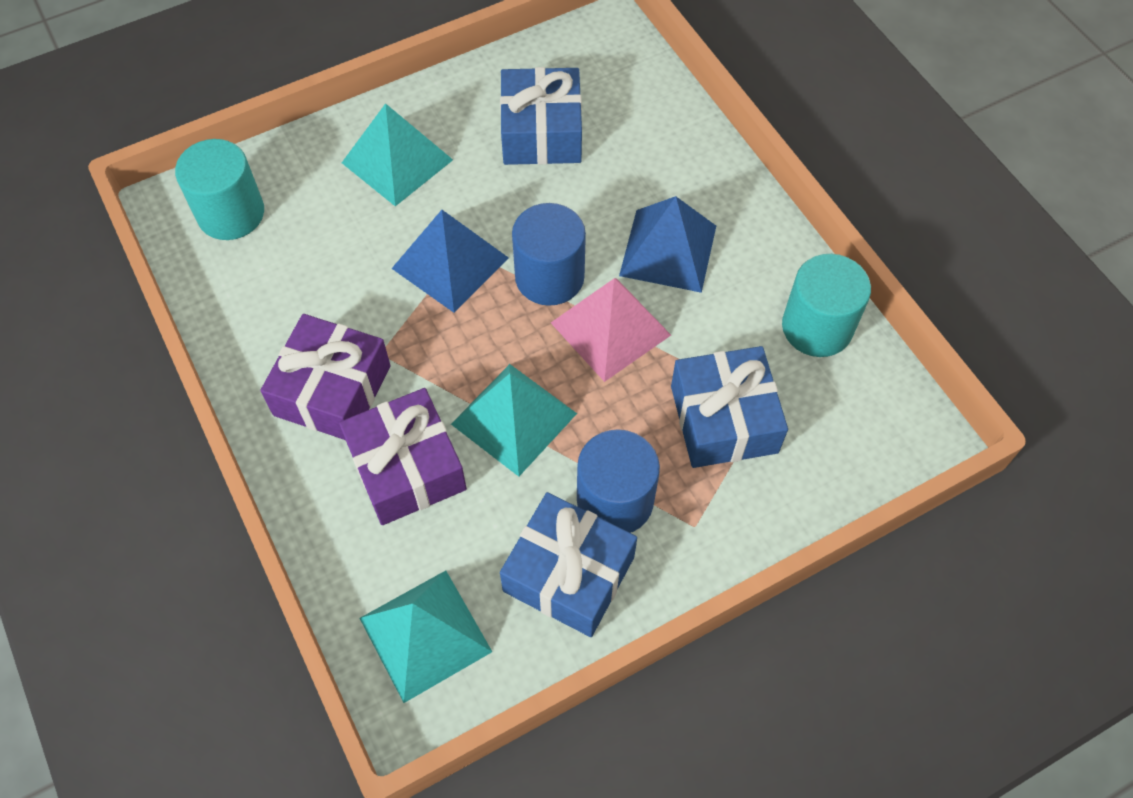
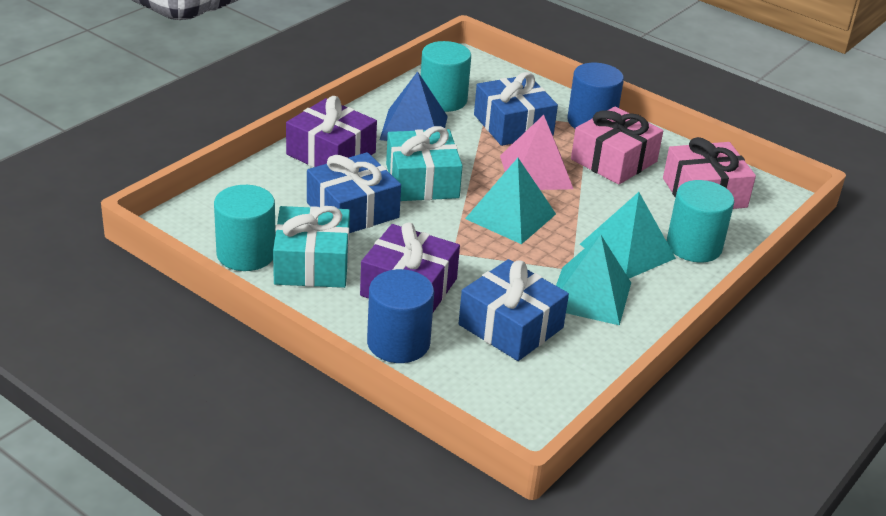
blue pyramid: [391,210,509,313] [619,196,716,293] = 2 -> [380,71,448,141] = 1
pink gift: none = 0 -> [571,106,663,185] [663,137,756,209] = 2
turquoise cylinder: [175,139,264,240] [782,254,871,357] = 2 -> [214,185,275,271] [421,41,471,112] [667,180,734,262] = 3
turquoise gift: none = 0 -> [273,206,350,288] [386,126,463,201] = 2

